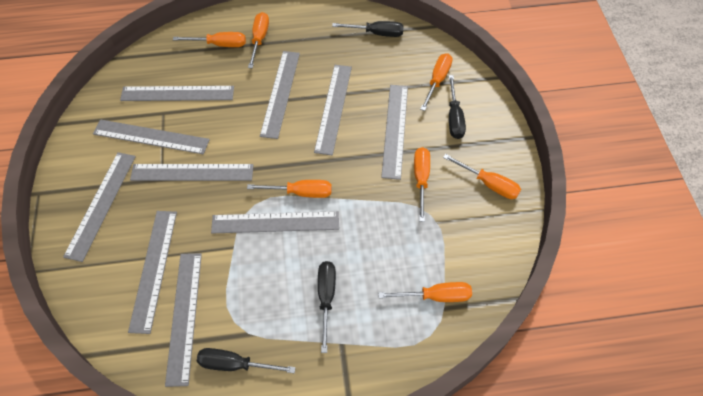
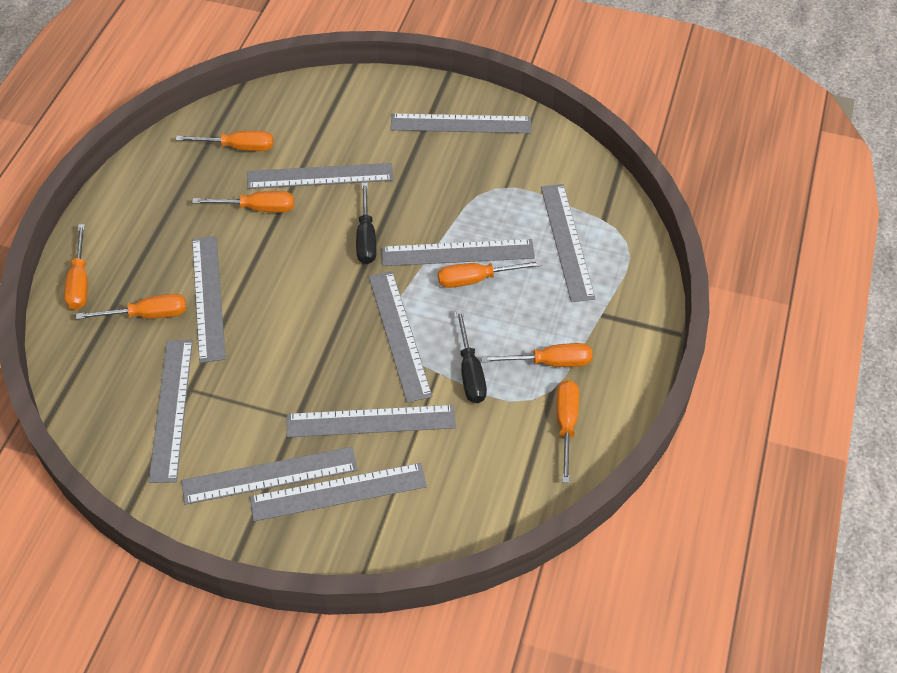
black screwdriver: [197,348,296,373] [318,261,336,353] [332,21,404,37] [449,75,466,139] = 4 -> [356,183,377,264] [456,309,487,403] = 2

